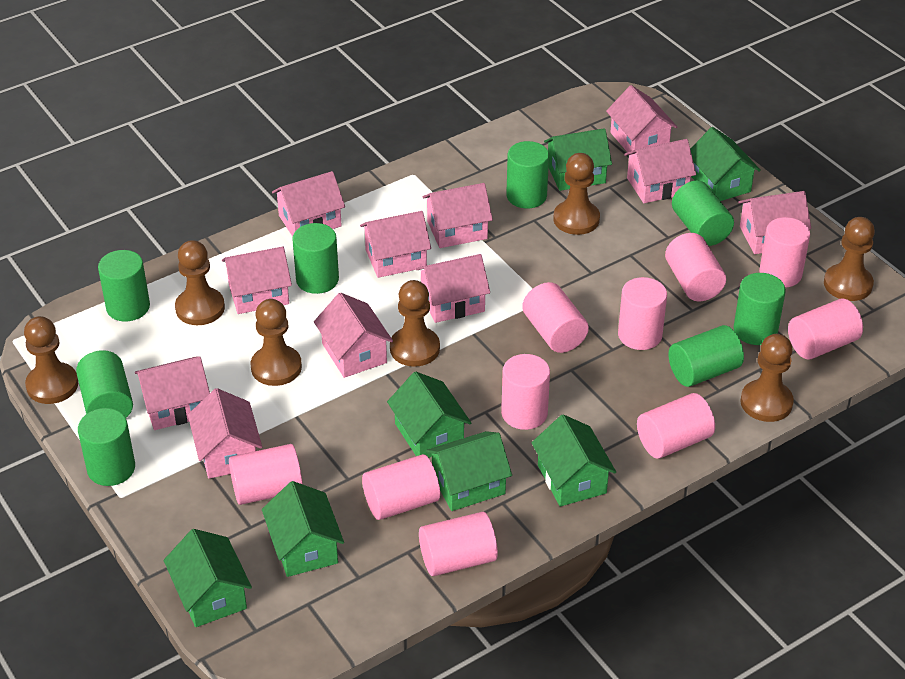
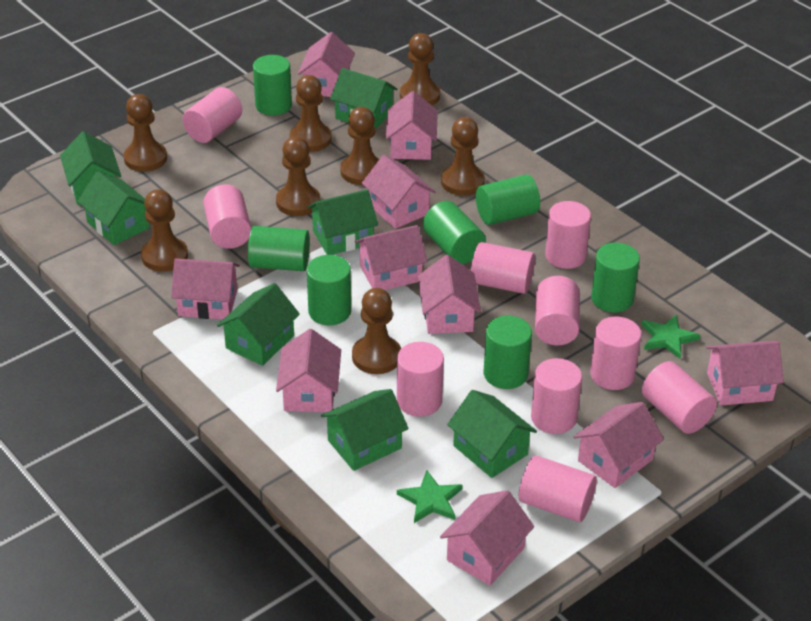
brown pawn: [24,316,78,404] [175,240,225,325] [251,299,302,386] [390,280,440,367] [554,153,600,235] [740,334,794,422] [824,217,875,301] = 7 -> [123,94,167,172] [141,189,188,272] [276,137,320,216] [289,75,332,152] [340,107,379,185] [352,288,401,374] [400,33,440,106] [441,117,485,196] = 8
green cylinder: [76,350,133,418] [78,408,135,486] [98,250,150,322] [292,223,339,294] [506,141,549,208] [668,325,744,387] [672,180,734,246] [733,273,786,345] = 8 -> [248,226,310,271] [253,55,292,116] [307,255,351,325] [423,201,485,264] [476,175,540,225] [484,316,532,389] [591,243,640,313] = 7
green star: none = 0 -> [397,470,463,523] [642,315,700,359] = 2
pink house: [135,357,210,430] [188,388,262,479] [222,247,292,314] [272,171,345,236] [314,293,393,378] [360,211,431,278] [416,254,490,323] [423,183,493,248] [606,85,677,152] [624,139,696,203] [738,191,811,254] = 11 -> [171,259,240,319] [276,329,341,412] [298,32,355,97] [355,225,428,290] [362,155,436,229] [386,91,438,160] [418,255,481,334] [440,490,534,586] [574,402,664,488] [706,341,784,406] = 10

